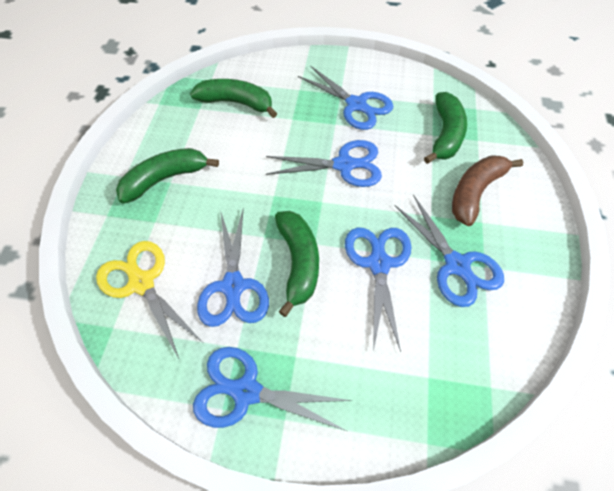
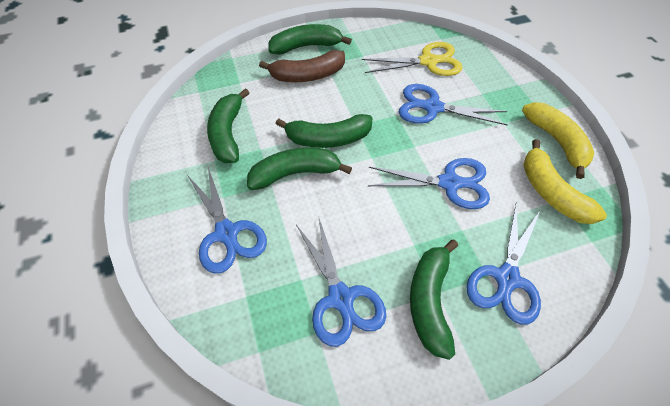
blue scissors: [193,347,352,431] [197,207,269,327] [266,140,382,187] [298,66,394,130] [345,228,411,352] [394,195,504,307] = 6 -> [187,167,267,274] [296,216,386,347] [368,158,490,209] [399,84,508,125] [466,202,541,325] = 5
green banana: [116,148,219,204] [190,79,277,118] [275,211,319,317] [424,92,467,164] = 4 -> [207,88,249,163] [247,147,352,190] [268,24,352,55] [276,114,372,148] [410,240,458,360] = 5
yellow banana: none = 0 -> [522,102,594,179] [523,139,607,224] = 2

